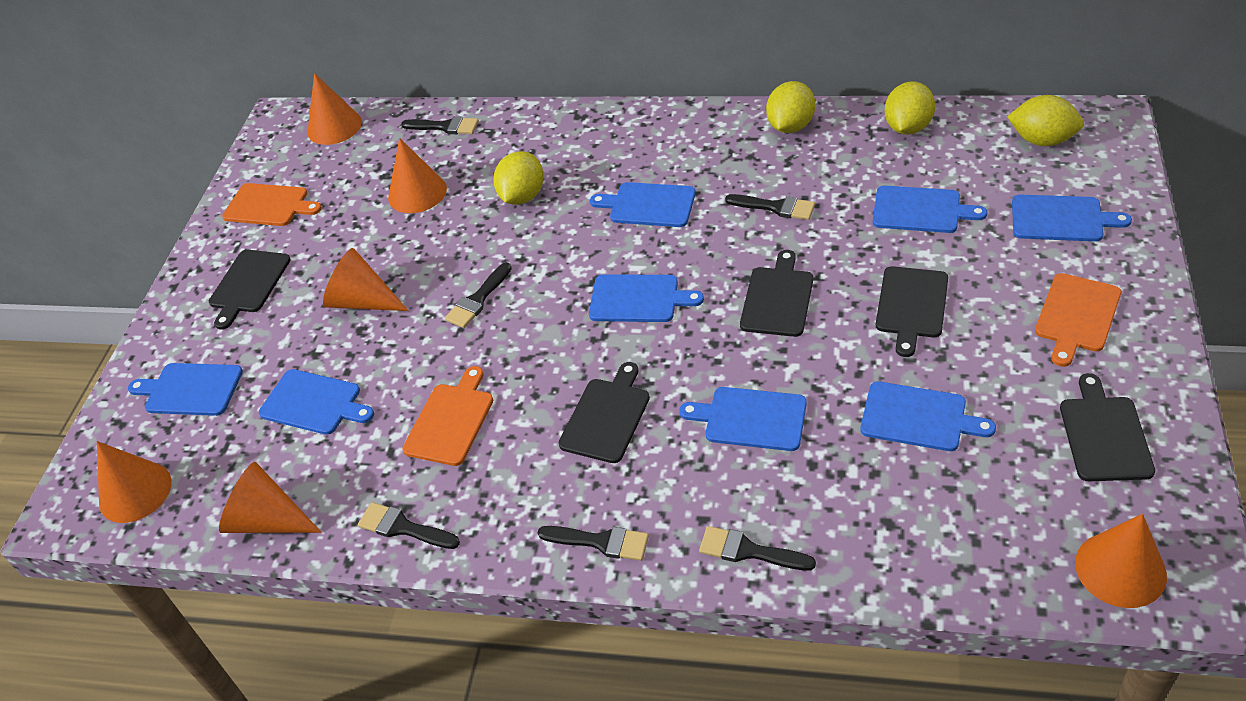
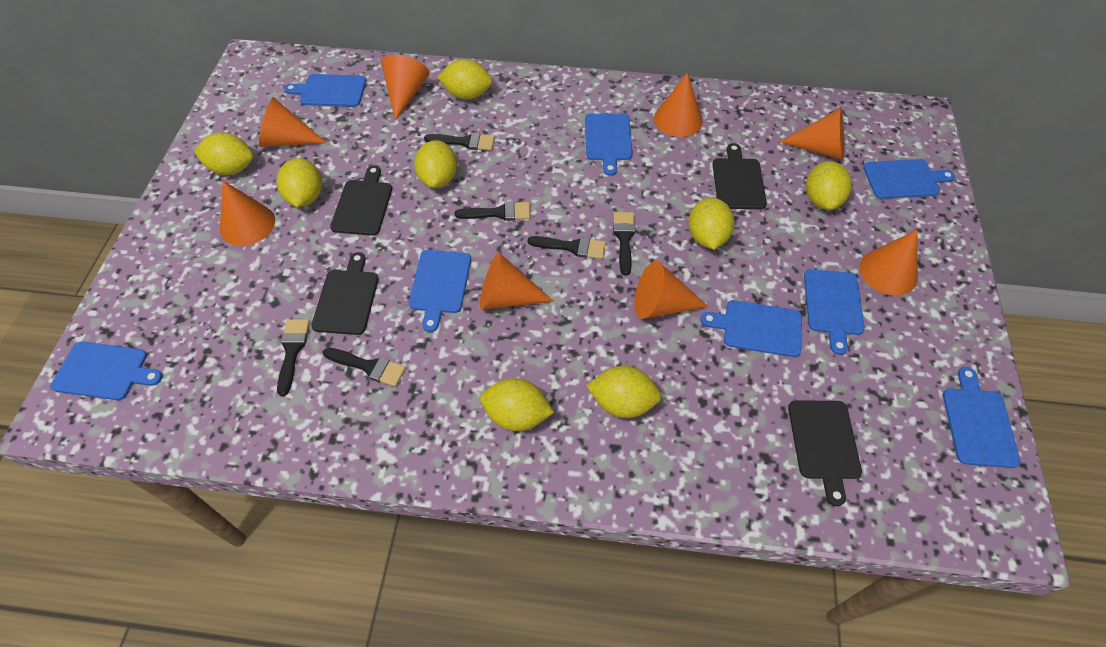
black cutting board: [209,250,291,330] [559,362,650,463] [740,250,813,337] [876,266,948,357] [1060,373,1155,481] = 5 -> [311,252,379,335] [330,166,392,236] [713,143,767,209] [788,400,862,506] = 4
orange cone: [97,441,171,523] [219,462,321,533] [307,73,362,145] [323,248,409,311] [388,138,447,213] [1075,514,1167,608] = 6 -> [220,181,275,246] [259,97,326,147] [381,55,429,120] [480,253,554,309] [634,261,709,319] [654,73,703,137] [780,108,844,160] [860,230,918,296] = 8
orange cutting board: [222,183,322,226] [402,366,493,466] [1035,273,1121,367] = 3 -> none = 0
yellow lemon: [493,151,544,205] [766,81,815,133] [885,81,935,135] [1007,95,1084,146] = 4 -> [194,132,253,175] [277,158,322,207] [414,140,457,188] [437,59,492,99] [480,378,554,431] [587,366,661,418] [689,197,734,249] [806,161,852,210] = 8

